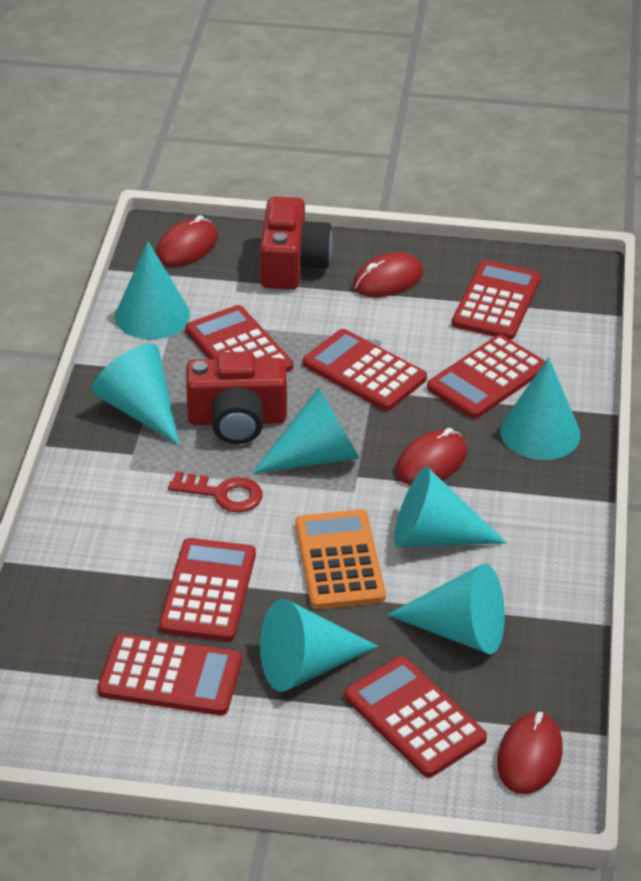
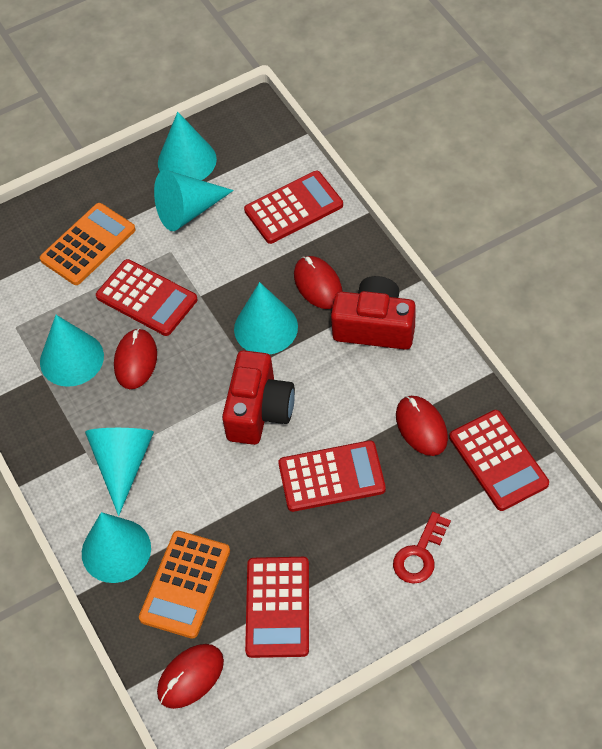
orange calculator: [295,510,386,609] = 1 -> [40,203,136,285] [139,531,230,639] = 2
red calculator: [97,634,242,715] [159,538,256,642] [185,305,293,373] [303,329,427,411] [344,656,487,778] [427,335,545,419] [452,260,541,340] = 7 -> [96,259,197,336] [244,171,343,244] [245,557,309,658] [278,440,386,512] [449,410,549,511] = 5
turquoise cone: [92,344,180,445] [115,242,190,339] [252,387,360,474] [260,599,378,692] [387,563,505,654] [394,467,507,547] [500,357,580,460] = 7 -> [40,315,104,387] [82,512,151,583] [85,428,154,516] [154,170,234,231] [158,112,217,180] [234,282,298,355] = 6

